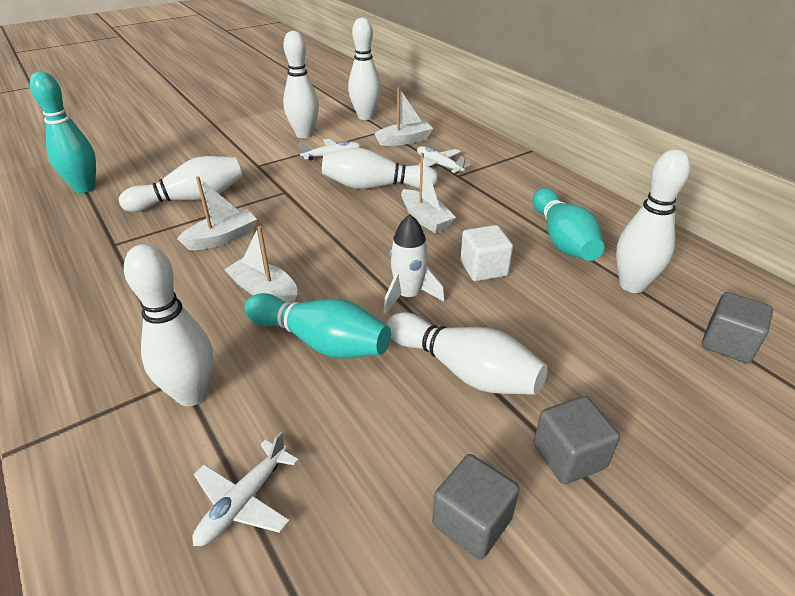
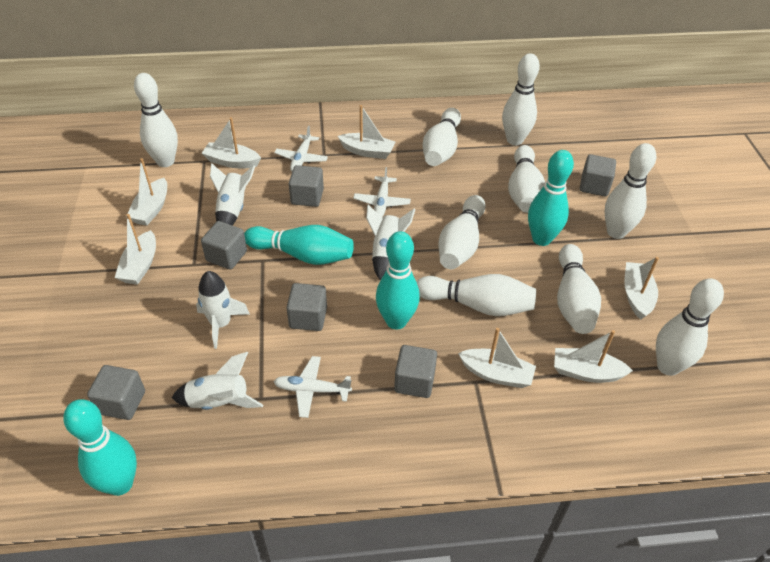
grey cube: [432,454,520,560] [533,396,620,484] [702,292,773,364] = 3 -> [87,365,145,420] [201,221,247,270] [286,283,327,331] [289,165,324,207] [394,345,437,398] [580,154,616,197] = 6
turquoise bowling pin: [30,71,96,193] [245,293,391,359] [532,188,604,261] = 3 -> [63,399,137,496] [244,225,354,265] [376,231,420,330] [528,150,574,246] = 4
white boat: [177,176,257,250] [224,226,297,303] [375,87,433,146] [401,153,456,233] = 4 -> [115,214,156,285] [126,158,167,226] [202,117,261,168] [338,105,395,159] [458,328,536,388] [554,330,633,383] [624,257,659,320] = 7
white bowling pin: [119,156,243,212] [124,244,214,406] [283,31,319,138] [322,148,438,189] [348,18,381,120] [387,312,548,395] [616,149,691,293] = 7 -> [134,73,178,167] [416,274,536,316] [422,108,461,166] [438,195,486,269] [502,53,540,145] [508,145,545,213] [557,244,601,334] [605,143,656,239] [656,278,724,376] = 9
white cube: [460,225,513,281] = 1 -> none = 0
white rocket: [383,214,445,315] = 1 -> [172,352,263,410] [196,271,250,349] [210,163,255,225] [366,205,415,280] = 4

